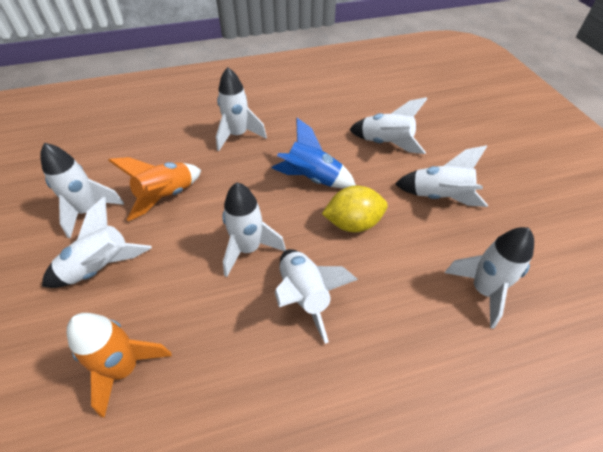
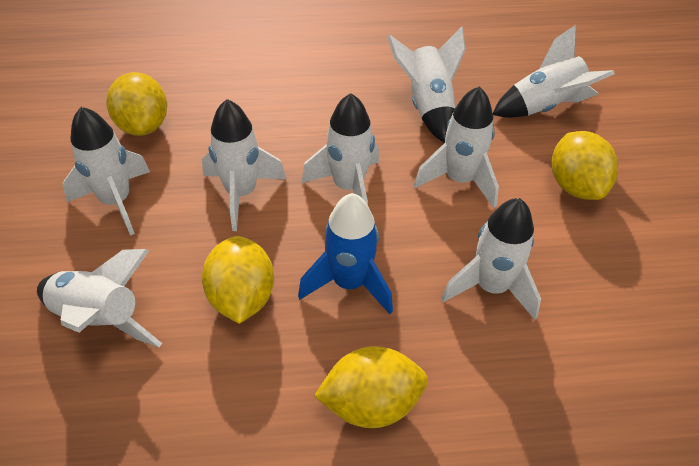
orange rocket: [67,313,172,418] [108,157,201,221] = 2 -> none = 0
yellow lemon: [322,186,388,232] = 1 -> [106,72,167,136] [202,236,274,324] [314,346,428,428] [552,131,618,200] = 4

